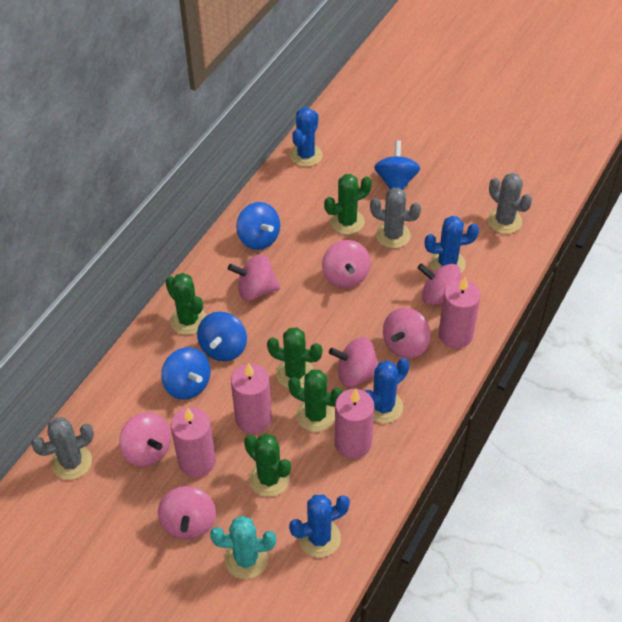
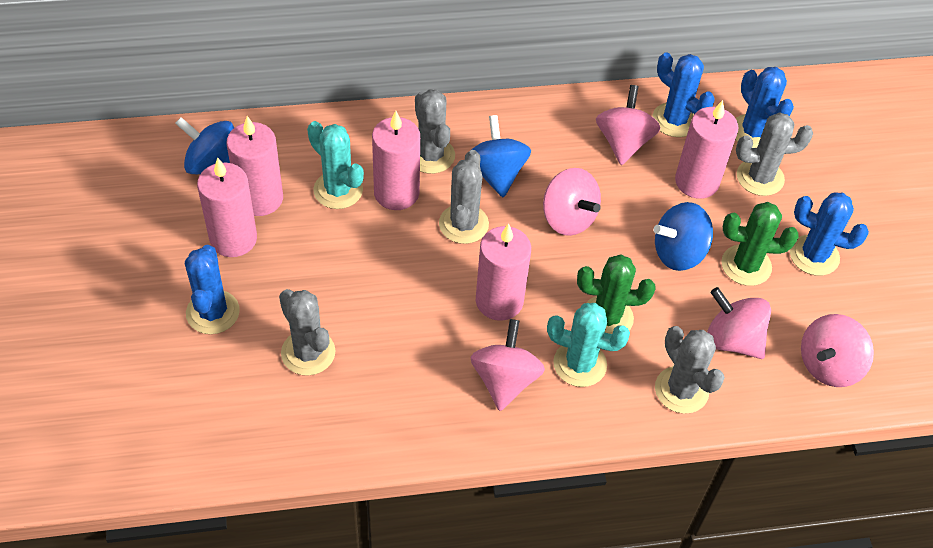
blue spinning top: [161,347,211,400] [197,312,247,361] [236,202,280,250] [374,140,420,190] = 4 -> [175,117,234,174] [471,115,531,198] [653,202,713,271] = 3
green cactus: [166,273,206,335] [244,434,291,497] [267,327,322,389] [288,370,343,432] [324,174,372,235] = 5 -> [577,254,656,334] [721,202,799,286] = 2
grey cactus: [31,417,94,480] [370,188,421,248] [487,173,532,234] = 3 -> [279,289,336,376] [415,90,455,174] [439,150,489,244] [655,326,725,414] [736,112,813,196] = 5
pink candle: [171,407,216,478] [231,363,272,434] [335,389,374,459] [438,277,481,348] = 4 -> [197,157,257,257] [227,116,283,216] [372,111,420,210] [476,223,531,321] [675,100,738,199] = 5
pink spinning top: [119,412,171,467] [158,486,216,539] [228,254,281,301] [322,240,371,288] [329,337,379,387] [383,307,431,359] [418,263,461,305] = 7 -> [470,319,545,411] [543,168,601,236] [596,85,661,165] [707,287,771,359] [801,314,874,387] = 5
turquoise cactus: [210,516,276,579] = 1 -> [307,121,364,209] [547,303,630,387] = 2

